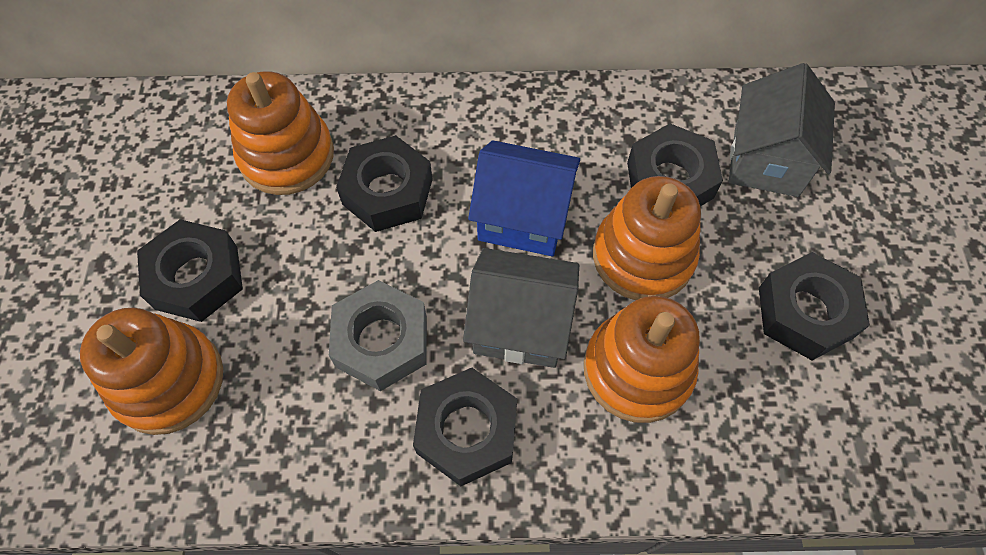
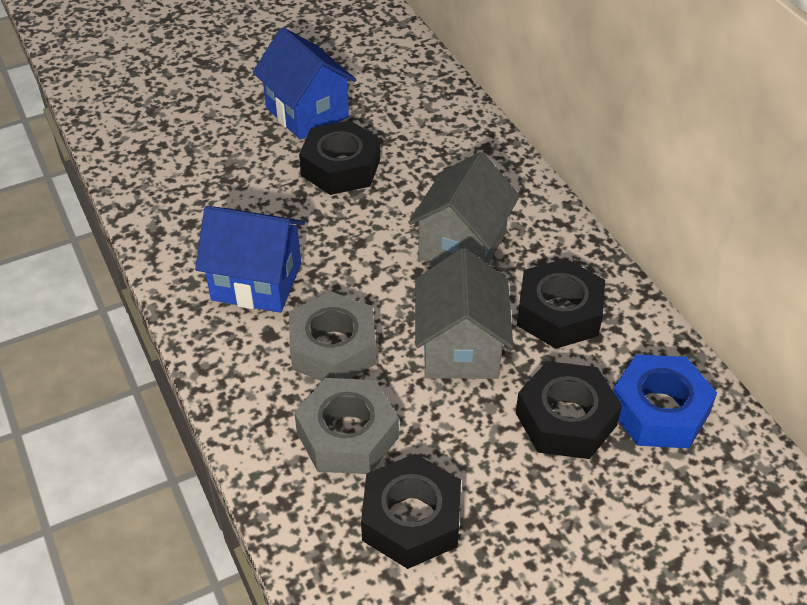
black nut: [137,219,243,322] [336,135,433,232] [413,368,517,486] [627,123,723,207] [759,252,870,361] = 5 -> [299,120,380,195] [361,454,461,569] [516,361,622,459] [517,258,605,349] = 4
blue house: [468,140,580,256] = 1 -> [195,206,305,313] [253,27,356,140] = 2
blue nut: none = 0 -> [613,354,717,449] = 1
grey nut: [329,280,427,391] = 1 -> [289,291,376,381] [294,378,399,474] = 2
orange stacking toy: [80,308,223,435] [227,71,334,195] [584,296,700,423] [593,176,701,300] = 4 -> none = 0

